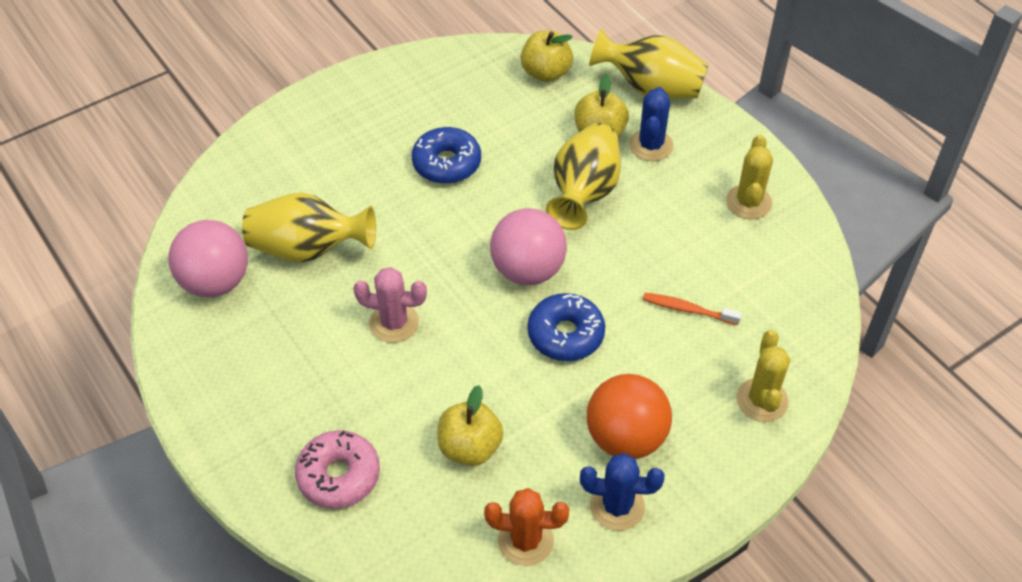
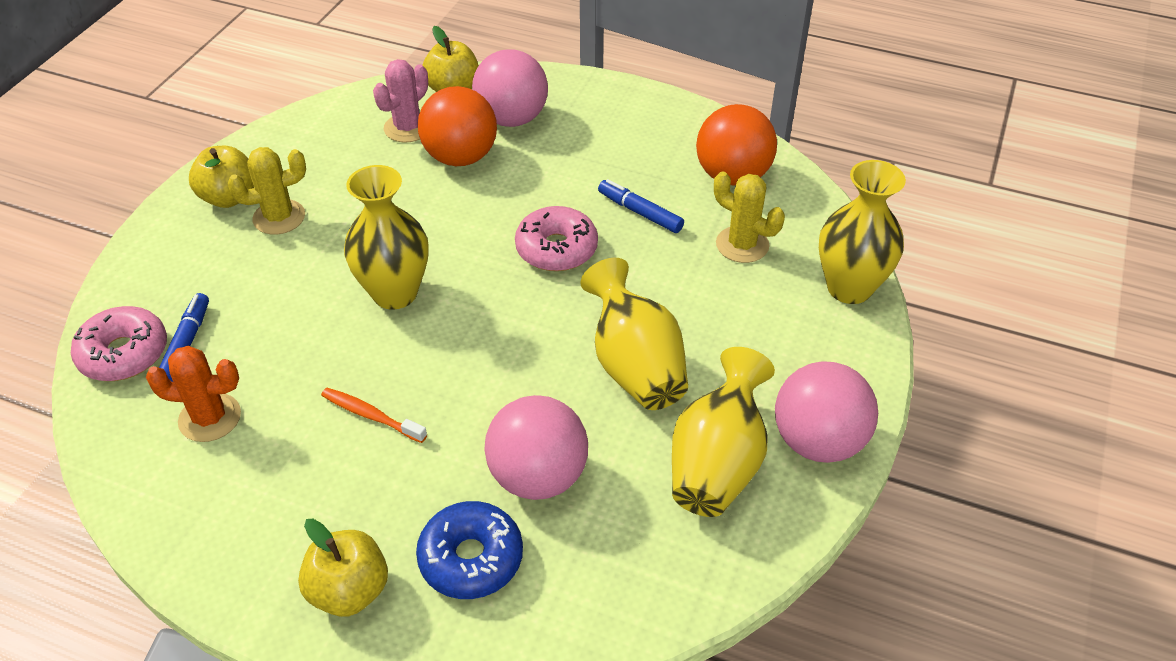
blue cactus: [580,453,665,531] [629,87,673,161] = 2 -> none = 0
blue donut: [412,127,481,184] [528,293,605,361] = 2 -> [416,501,523,599] = 1
blue marker: none = 0 -> [159,293,209,382] [598,179,684,233] = 2
orange ball: [587,374,672,459] = 1 -> [418,86,497,166] [696,104,777,186] = 2
pink ball: [168,220,248,297] [490,208,567,285] = 2 -> [472,49,548,127] [484,395,588,500] [775,361,878,463] = 3
pink donut: [295,430,380,509] = 1 -> [71,306,167,381] [515,206,598,271] = 2
yellow vase: [242,192,376,262] [546,123,621,230] [589,29,709,99] = 3 -> [344,165,428,310] [580,258,688,410] [672,347,775,517] [819,160,906,304] = 4

